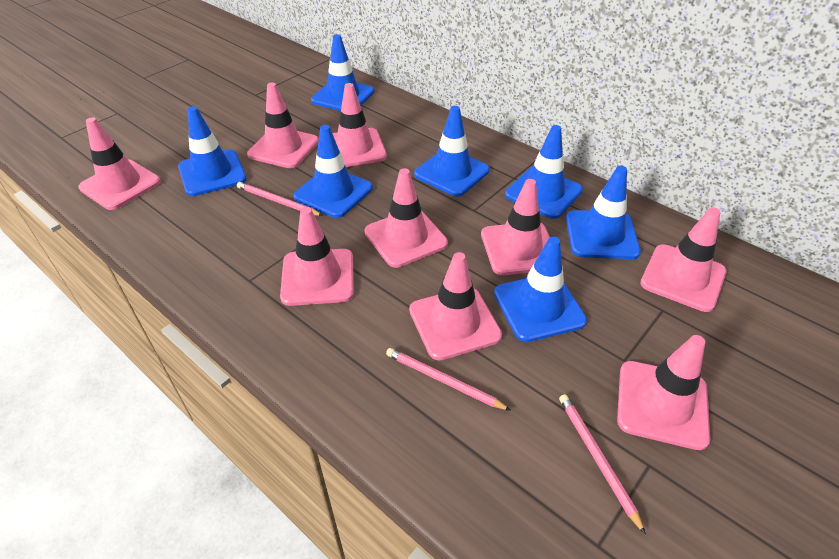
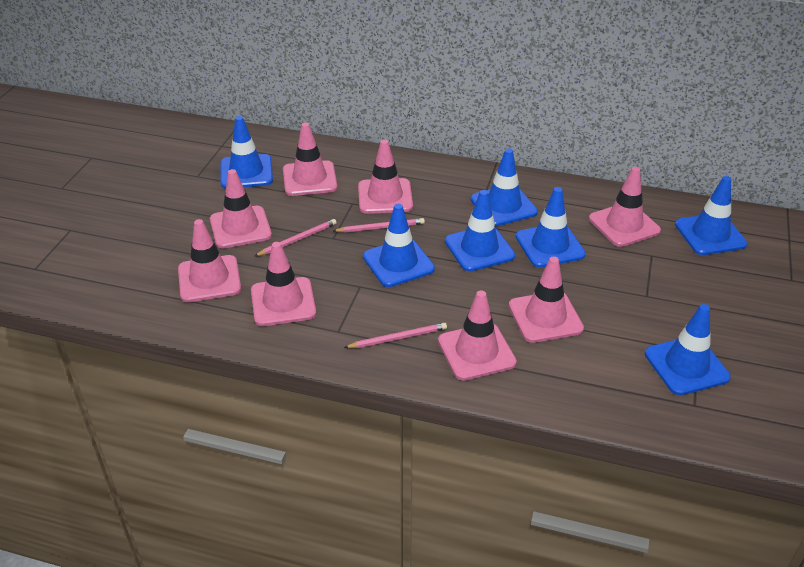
pink traffic cone: [78,117,161,210] [247,83,319,168] [280,207,354,306] [332,83,387,167] [365,168,448,268] [409,252,502,360] [481,179,550,275] [617,335,710,450] [640,207,727,312] = 9 -> [178,219,241,302] [210,169,272,249] [251,242,316,326] [283,122,337,196] [358,139,413,214] [438,290,517,381] [509,256,584,343] [589,167,661,247] = 8

